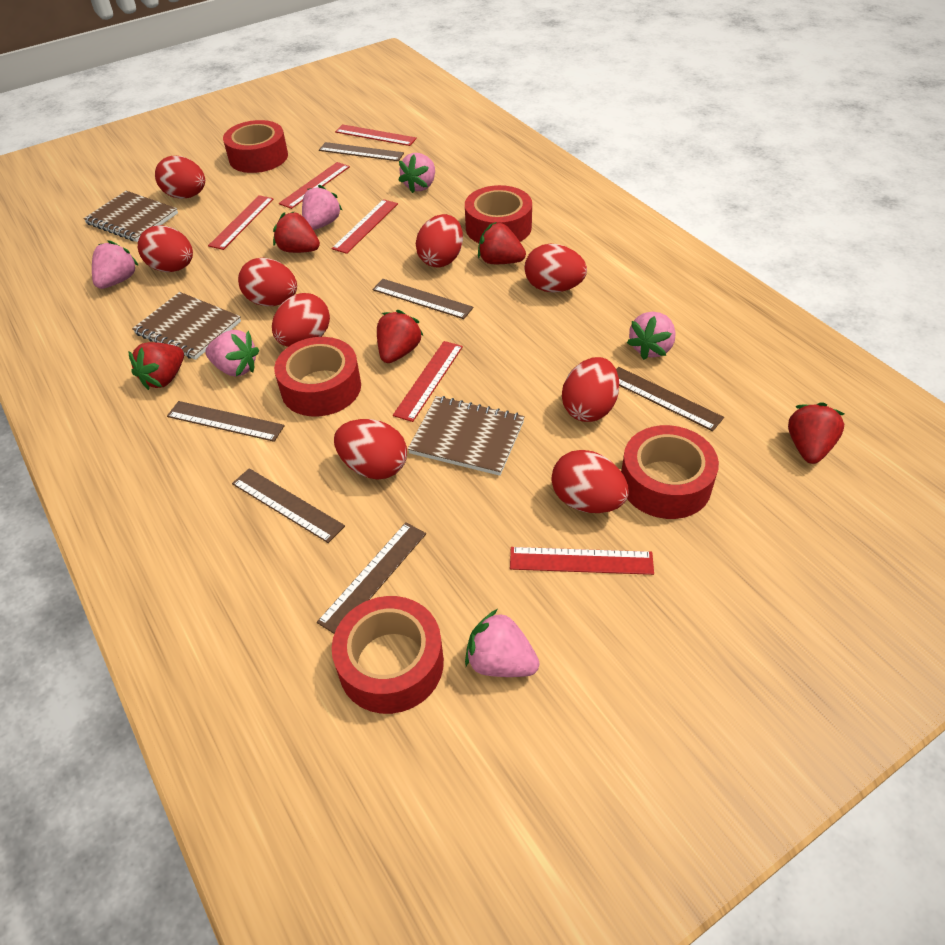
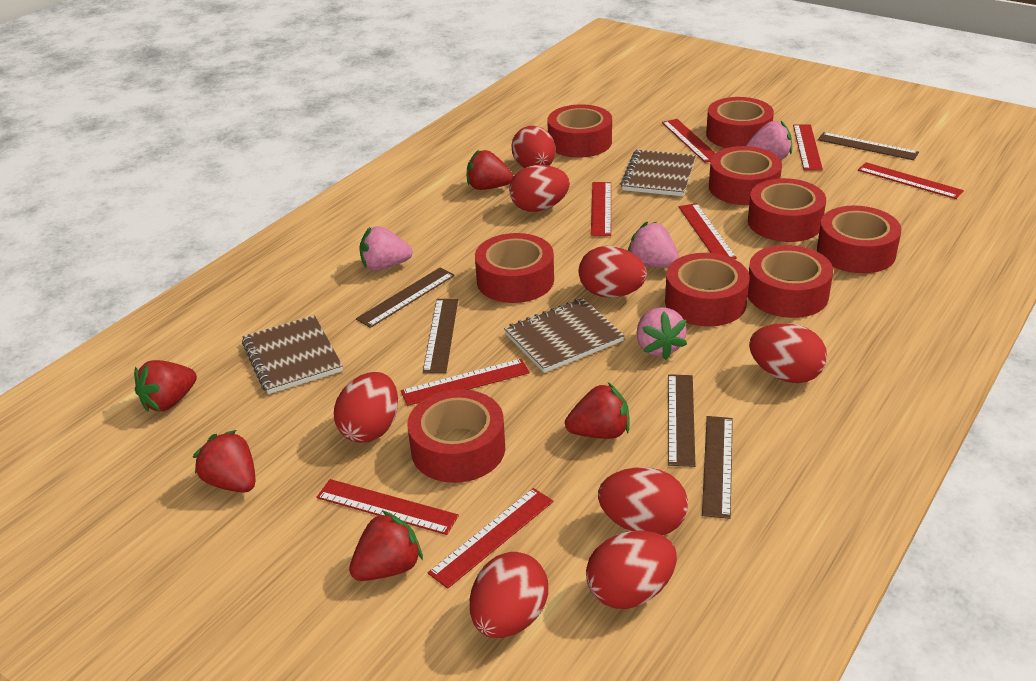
brown ruler: [167,401,285,442] [232,468,345,543] [317,522,426,634] [319,142,404,161] [372,279,473,319] [616,367,724,431] = 6 -> [356,268,455,328] [423,299,458,373] [668,374,695,467] [702,416,733,519] [818,132,919,160] = 5
pink strawberry: [92,240,139,289] [205,330,259,377] [302,185,342,230] [398,153,435,193] [465,609,539,677] [627,312,676,360] = 6 -> [359,226,413,271] [628,221,679,268] [637,308,687,360] [746,121,792,159] = 4
red egg: [138,225,193,272] [155,156,205,199] [238,258,297,306] [272,293,330,347] [334,419,407,480] [416,214,463,268] [524,244,587,293] [551,450,629,513] [562,357,619,422] = 9 -> [334,372,398,443] [470,552,548,638] [509,165,570,212] [512,126,556,168] [579,246,647,298] [586,530,677,609] [598,467,688,535] [749,323,827,383] = 8
red ruler: [208,195,273,250] [279,162,350,209] [332,199,398,254] [335,124,417,146] [393,341,463,422] [510,547,654,575] = 6 -> [317,479,459,535] [401,359,530,406] [428,488,553,589] [591,182,611,236] [662,119,715,163] [679,203,737,259] [793,124,823,171] [858,162,964,199] = 8
red tape: [223,120,288,173] [274,337,361,417] [332,596,444,714] [465,185,532,243] [621,425,719,519] = 5 -> [407,389,505,483] [475,233,554,303] [547,104,612,158] [665,253,750,326] [706,97,774,148] [709,146,782,205] [748,178,826,242] [748,245,833,318] [817,206,901,273] = 9

